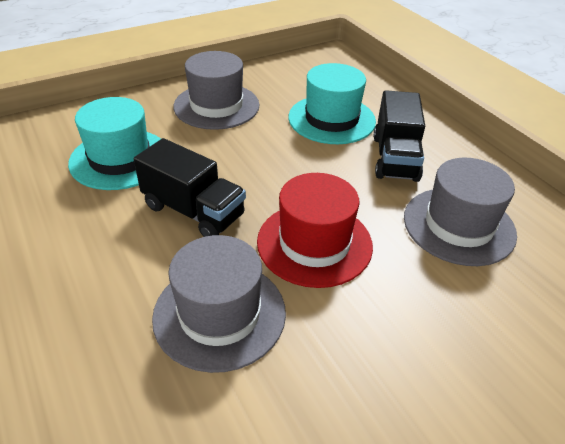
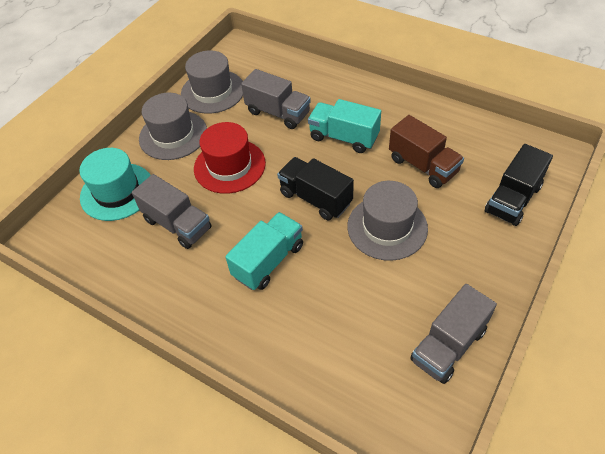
brown truck: none = 0 -> [389,115,464,188] = 1
grey truck: none = 0 -> [132,174,212,249] [241,69,311,129] [410,284,497,384] = 3
turquoise hat: [68,97,161,190] [288,63,376,144] = 2 -> [79,148,151,221] = 1
turquoise truck: none = 0 -> [225,212,303,290] [308,99,381,153] = 2

